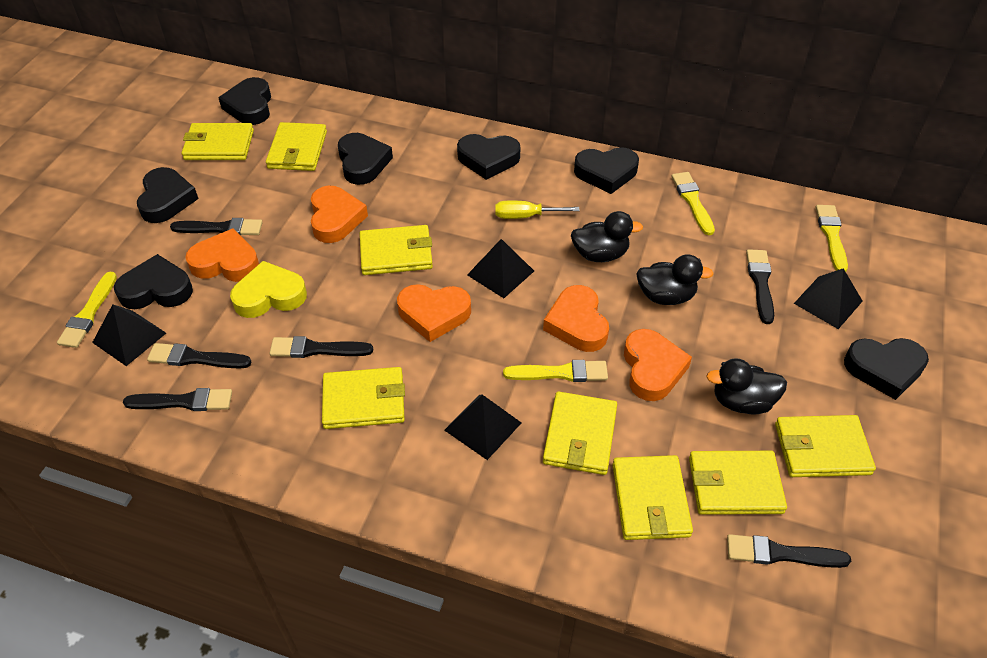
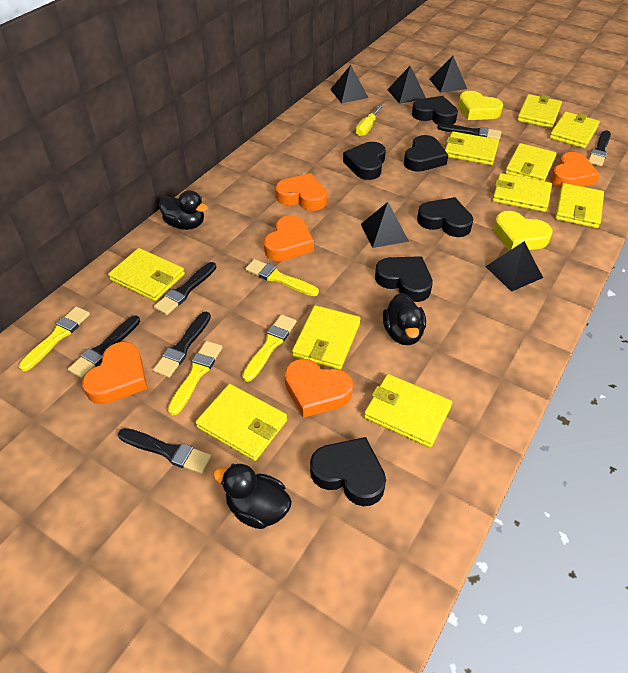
black heart: [114,254,193,309] [137,167,199,223] [218,77,271,125] [338,133,393,185] [457,134,520,180] [574,147,639,194] [844,338,929,400] = 7 -> [310,437,386,506] [343,142,386,180] [375,256,433,302] [404,135,448,172] [412,96,458,125] [417,197,473,237] = 6
black pyramid: [92,304,166,366] [444,395,521,460] [467,239,534,298] [794,268,863,329] = 4 -> [330,65,369,103] [361,202,409,248] [387,66,426,104] [430,56,467,93] [485,241,543,292] = 5
yellow heart: [230,261,307,318] = 1 -> [458,91,503,120] [493,211,553,251] = 2
yellow wallet: [182,123,254,160] [266,122,327,171] [322,367,405,429] [359,225,433,275] [543,391,617,475] [613,455,693,540] [689,451,787,515] [775,415,876,477] = 8 -> [108,248,185,301] [195,384,287,461] [292,305,360,370] [364,374,452,448] [445,131,499,165] [492,173,552,212] [505,143,556,181] [517,94,562,128] [549,112,600,148] [555,183,604,228] = 10

